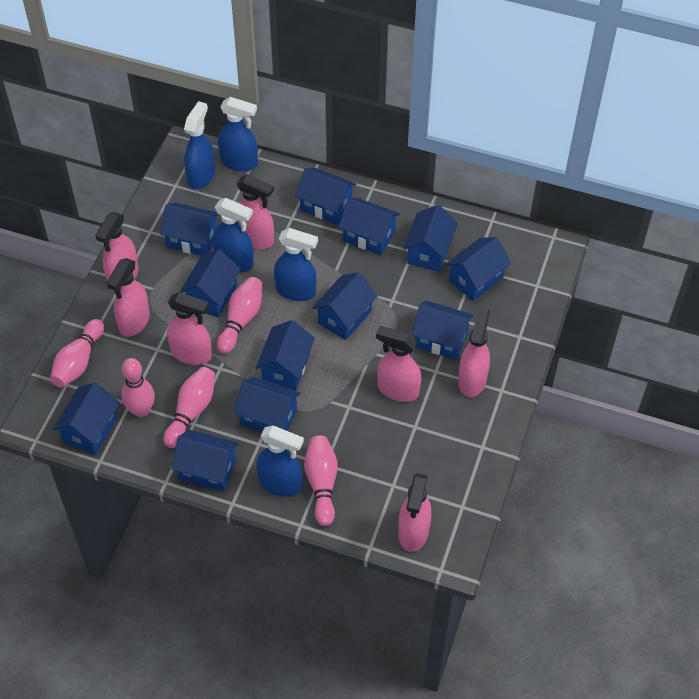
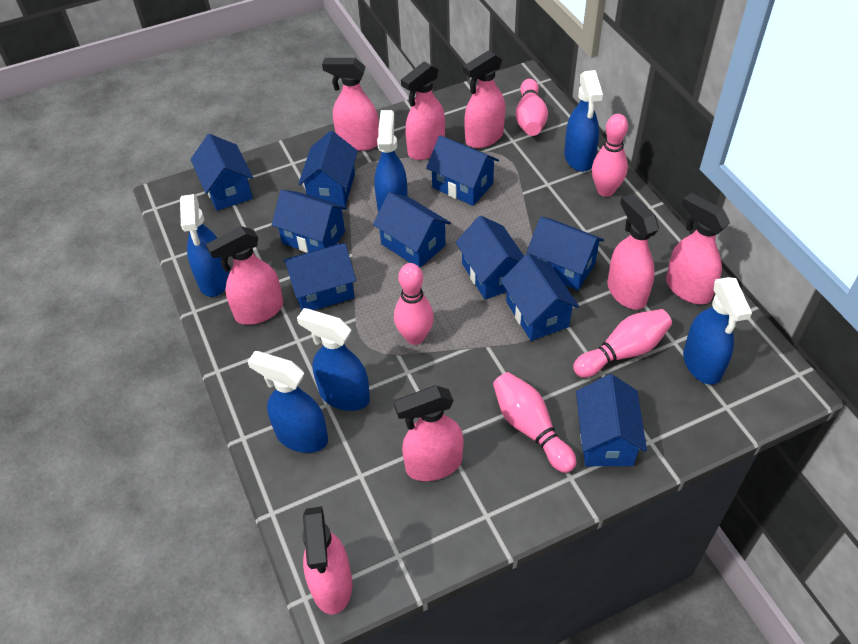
blue house: [53,382,120,454] [160,203,219,256] [172,430,239,491] [180,249,241,317] [234,376,301,432] [256,320,315,390] [295,168,357,225] [312,272,377,340] [339,198,400,255] [403,205,458,272] [411,301,474,360] [446,237,511,301] = 12 -> [191,134,253,211] [272,190,347,253] [283,243,356,310] [298,131,358,207] [373,192,451,268] [426,135,499,206] [455,216,524,300] [501,254,579,341] [526,217,604,290] [576,374,647,466] = 10
blue spray bottle: [184,101,215,189] [213,198,254,272] [218,97,258,171] [256,425,304,496] [274,228,318,301] = 5 -> [180,194,230,297] [247,351,328,453] [297,308,370,411] [374,110,408,213] [564,70,603,172] [683,277,752,385] = 6
pink spray bottle: [95,212,139,281] [107,258,150,337] [167,292,212,365] [237,174,274,249] [376,326,421,402] [398,473,431,552] [458,307,490,397] = 7 -> [206,226,283,325] [302,506,352,614] [322,58,379,151] [394,385,464,481] [401,62,445,160] [463,50,505,148] [608,194,659,310] [666,193,730,304] = 8

